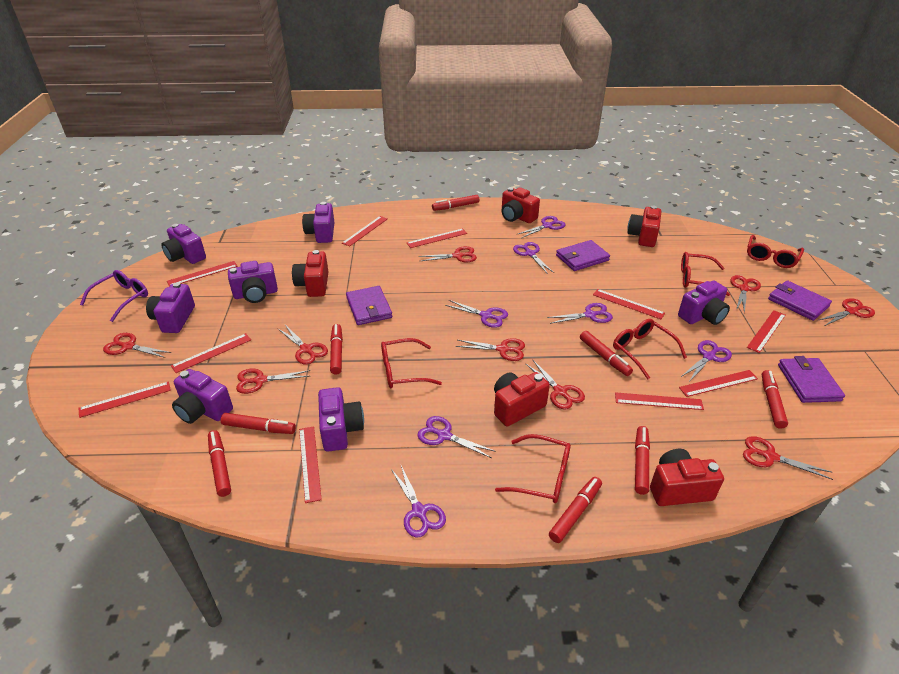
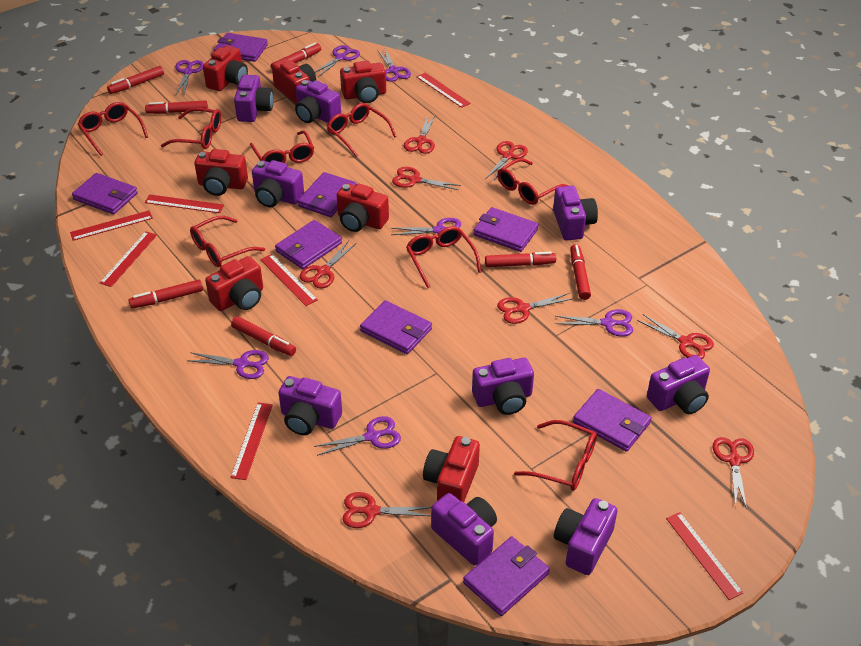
purple camera: [146,282,195,333] [161,224,206,264] [172,369,233,424] [228,261,278,303] [302,202,335,243] [318,387,364,452] [678,281,730,325] = 7 -> [234,75,273,122] [252,160,304,207] [278,376,342,435] [295,80,341,123] [431,493,497,566] [472,358,534,415] [553,186,598,241] [554,498,617,575] [647,355,710,414] = 9
purple glasses: [80,270,148,322] = 1 -> none = 0
purple wallet: [346,286,392,325] [556,240,610,271] [768,280,832,321] [778,356,845,403] = 4 -> [72,173,138,214] [214,33,268,62] [275,220,342,269] [298,172,357,217] [360,300,432,354] [463,537,550,616] [473,207,539,252] [573,389,651,452] = 8
red camera: [292,250,328,297] [494,372,550,426] [501,187,540,223] [627,206,661,247] [650,449,724,506] = 5 -> [194,149,248,196] [203,45,248,91] [205,256,263,311] [272,59,316,104] [337,183,389,232] [340,61,386,103] [423,436,480,502] = 7
red glasses: [381,338,442,388] [495,434,571,503] [613,319,687,379] [681,252,730,296] [747,235,804,268] = 5 -> [77,102,148,156] [161,108,221,149] [190,216,265,267] [250,130,314,163] [327,103,397,157] [406,226,482,288] [497,158,569,205] [514,420,597,491] = 8
red marker: [208,430,231,497] [221,413,296,434] [330,324,343,375] [432,195,479,211] [549,477,602,543] [580,331,633,376] [635,426,650,495] [762,370,788,429] = 8 -> [107,66,164,94] [128,280,203,308] [145,100,208,114] [231,316,296,356] [271,43,321,68] [485,252,556,267] [570,244,591,300] = 7
red ruler: [79,381,171,418] [167,261,238,286] [171,333,251,373] [299,426,322,503] [342,216,387,246] [407,229,467,248] [593,289,665,319] [615,392,704,410] [679,370,758,397] [747,310,786,353] = 10 -> [70,210,153,241] [100,231,157,287] [145,194,224,213] [230,402,273,480] [260,254,318,306] [416,73,470,108] [666,512,743,600] = 7
red scissors: [103,333,171,358] [236,369,311,394] [277,325,328,365] [419,246,477,262] [456,338,525,361] [525,359,585,410] [730,275,761,313] [743,436,833,480] [819,298,875,326] = 9 -> [300,241,356,288] [343,492,431,528] [392,167,461,190] [404,114,435,154] [485,141,528,182] [497,293,572,324] [637,314,714,359] [713,437,754,509] = 8

